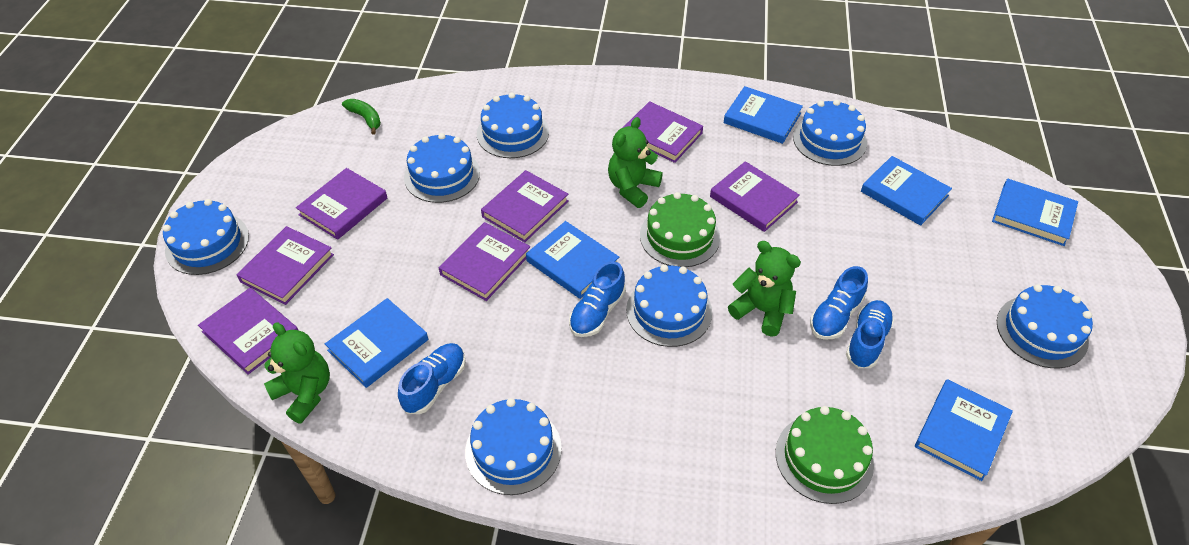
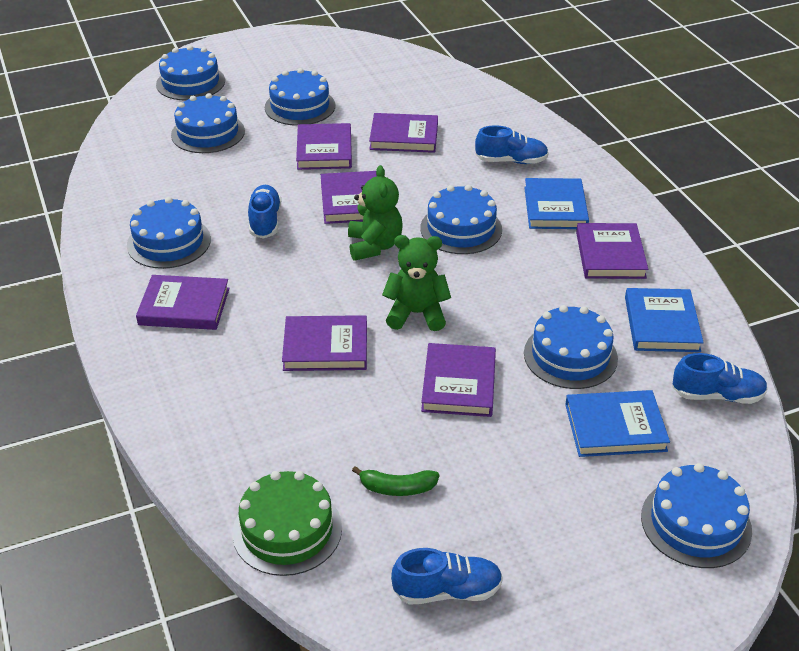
blue book: [325,298,428,388] [526,221,619,299] [723,86,803,144] [861,156,952,226] [915,379,1013,481] [992,179,1078,246] = 6 -> [524,178,589,229] [565,390,670,457] [625,288,704,352] = 3
green cake: [640,192,720,267] [776,406,874,504] = 2 -> [232,471,342,576] = 1
green teddy bear: [264,322,330,424] [608,117,663,208] [728,241,801,337] = 3 -> [348,165,403,261] [382,235,451,331] = 2

